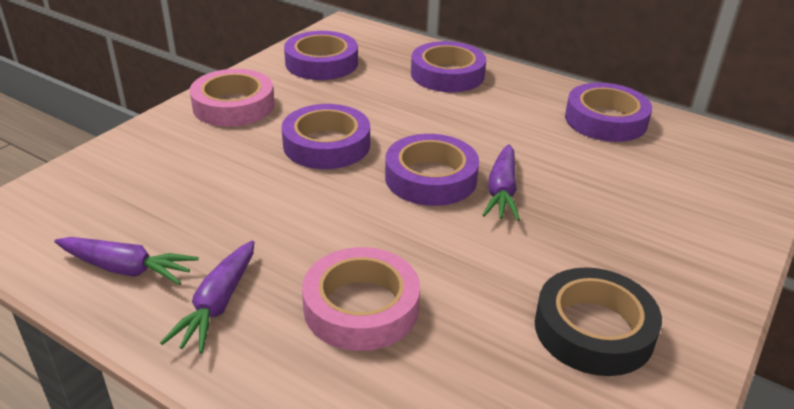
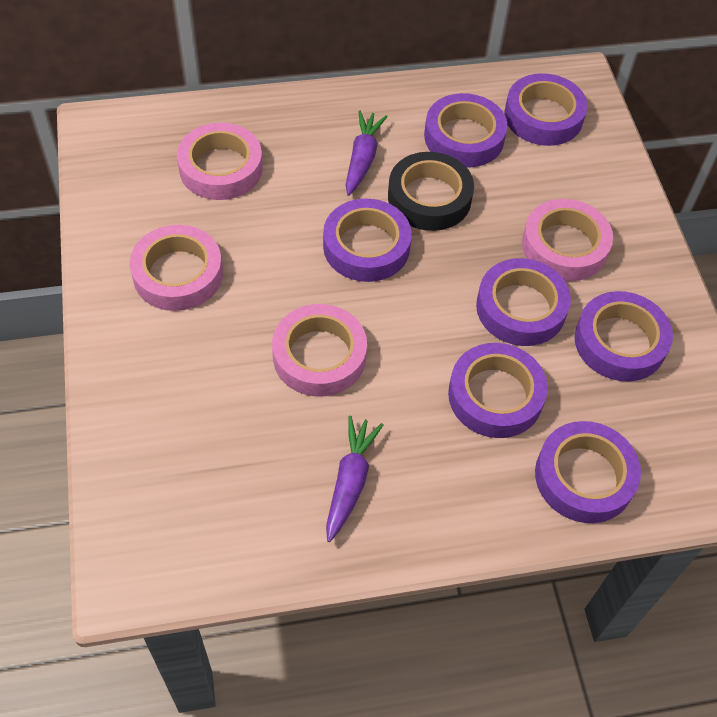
pink tape: [190,69,274,127] [302,247,420,351] = 2 -> [130,225,223,311] [177,123,263,200] [272,304,367,397] [522,199,613,281] = 4
purple carrot: [54,237,199,285] [160,241,254,353] [482,144,520,221] = 3 -> [326,415,384,542] [346,111,388,196] = 2
purple tape: [282,104,370,169] [284,31,358,80] [385,134,479,206] [411,41,486,92] [565,83,652,142] = 5 -> [323,198,412,282] [424,93,508,168] [448,343,548,438] [476,258,571,346] [504,73,587,146] [535,421,641,523] [574,291,673,382] = 7

